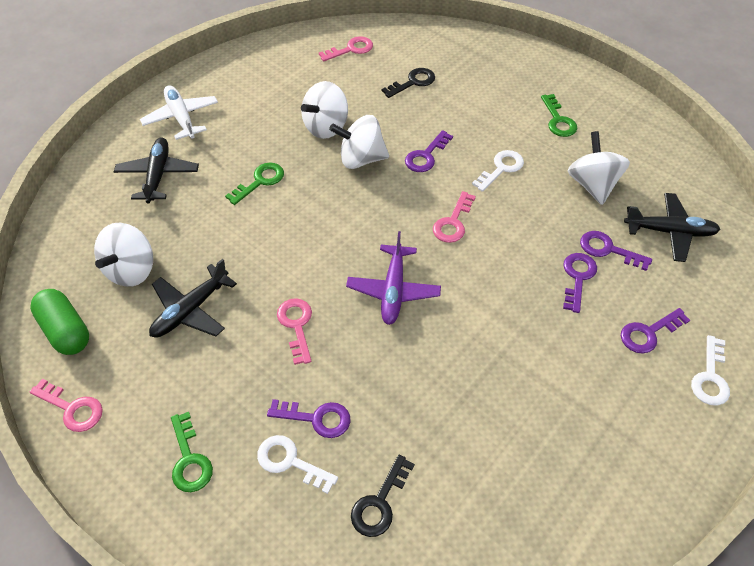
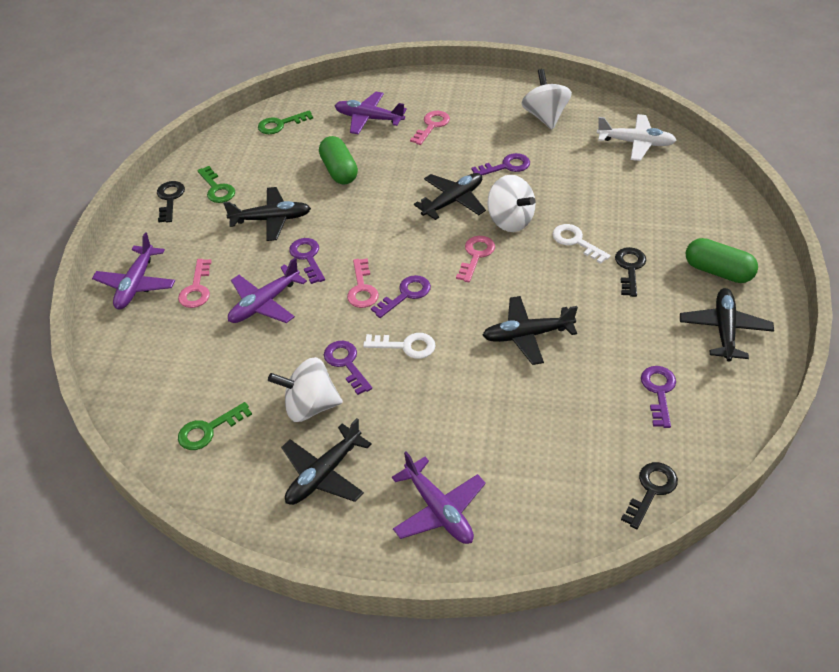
black key: [351,454,415,537] [382,68,435,98] = 2 -> [157,181,185,222] [615,247,646,297] [621,462,678,529] = 3
black plane: [114,137,199,203] [149,259,237,338] [624,193,721,262] = 3 -> [223,187,311,241] [281,418,372,505] [414,173,486,220] [482,296,578,365] [680,288,774,362] = 5
green capsule: [30,289,89,355] = 1 -> [319,136,358,185] [686,238,758,283] = 2
purple plane: [346,231,441,325] = 1 -> [92,232,175,309] [228,258,307,323] [335,92,407,134] [392,451,486,544] = 4
white key: [257,435,338,494] [472,150,524,192] [691,335,730,406] = 3 -> [363,333,436,359] [552,224,611,264] = 2
white spinning top: [94,223,153,287] [301,81,348,139] [329,115,389,169] [568,131,630,205] = 4 -> [268,357,343,422] [488,175,536,232] [521,69,572,130] = 3

